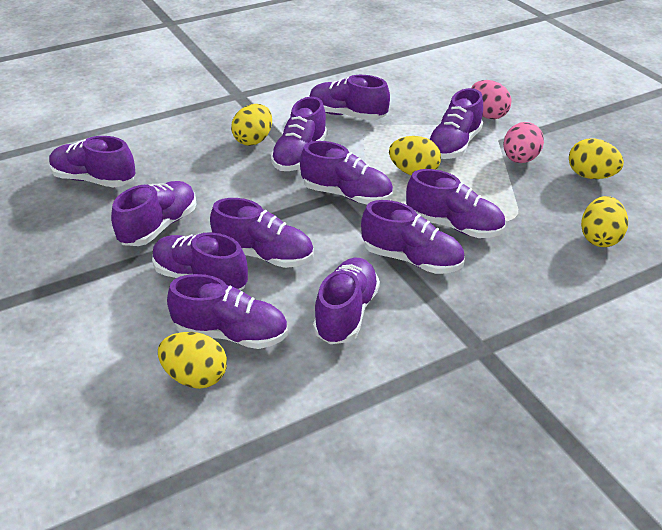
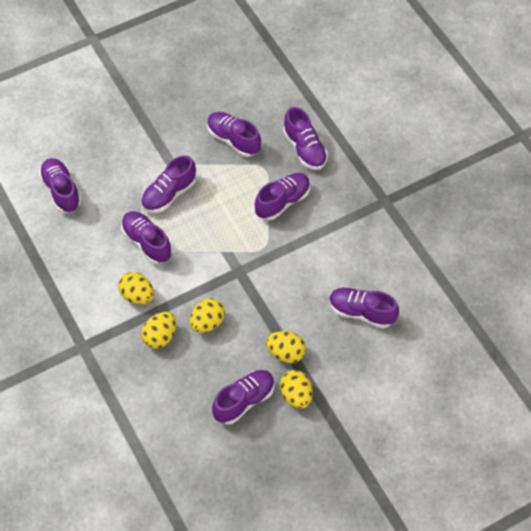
pink egg: [471,80,511,119] [503,122,544,163] = 2 -> none = 0
purple shoe: [49,136,136,187] [111,181,196,246] [152,232,248,290] [167,274,288,349] [210,198,313,268] [271,97,327,171] [300,141,393,204] [310,75,390,121] [313,258,380,344] [361,200,464,274] [406,169,505,238] [429,88,483,159] = 12 -> [39,158,81,213] [121,211,172,264] [141,155,196,213] [207,112,261,157] [212,370,275,424] [255,173,310,220] [283,107,328,170] [329,288,399,328] = 8

